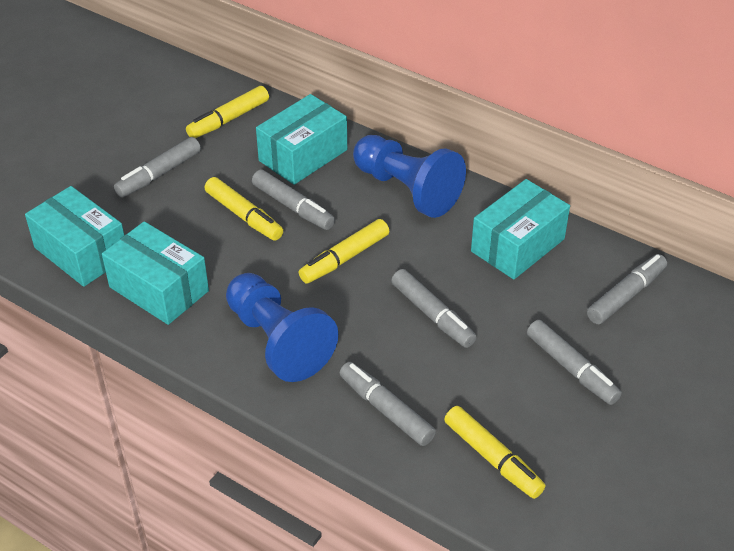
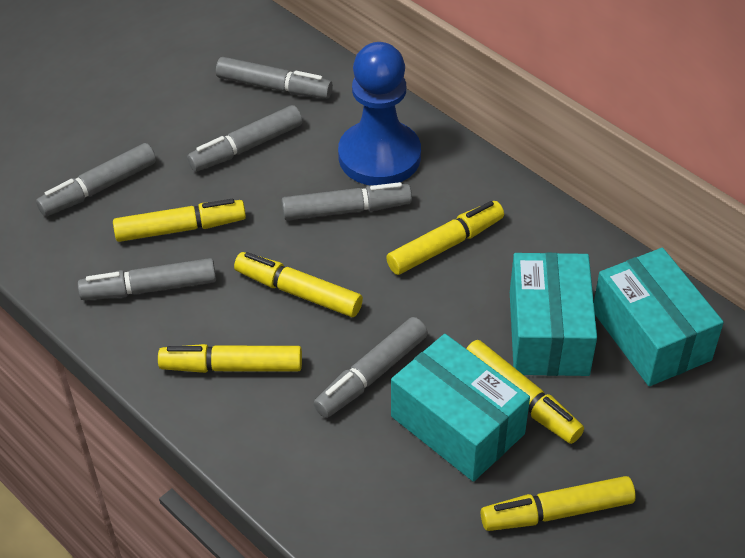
blue pawn: [226,273,338,382] [353,135,466,218] = 2 -> [338,42,421,185] = 1
turquoise box: [25,186,124,287] [102,221,209,325] [256,94,347,185] [471,179,570,279] = 4 -> [391,334,530,482] [510,253,597,376] [594,248,724,386] = 3
yellow marker: [186,86,269,138] [205,177,283,241] [299,219,389,284] [444,406,545,499] = 4 -> [113,199,246,242] [158,344,302,373] [234,252,363,317] [386,201,504,275] [466,340,584,444] [481,476,636,531] = 6

